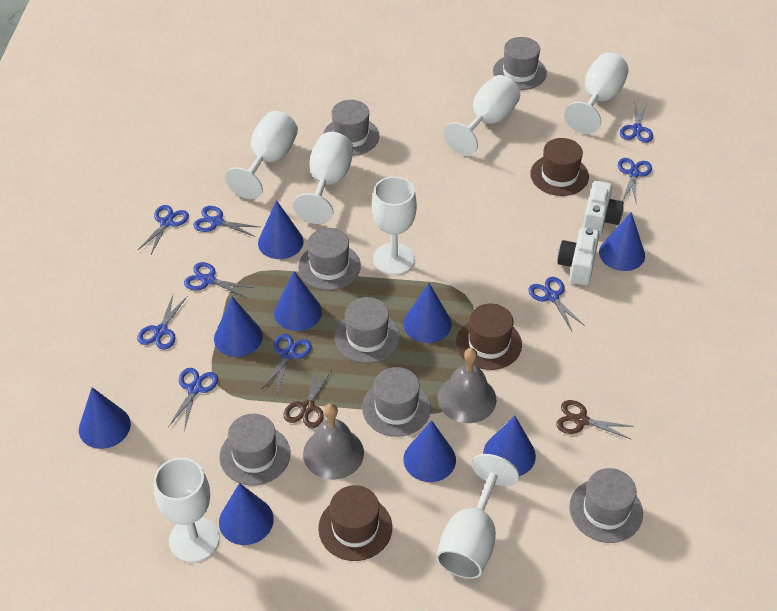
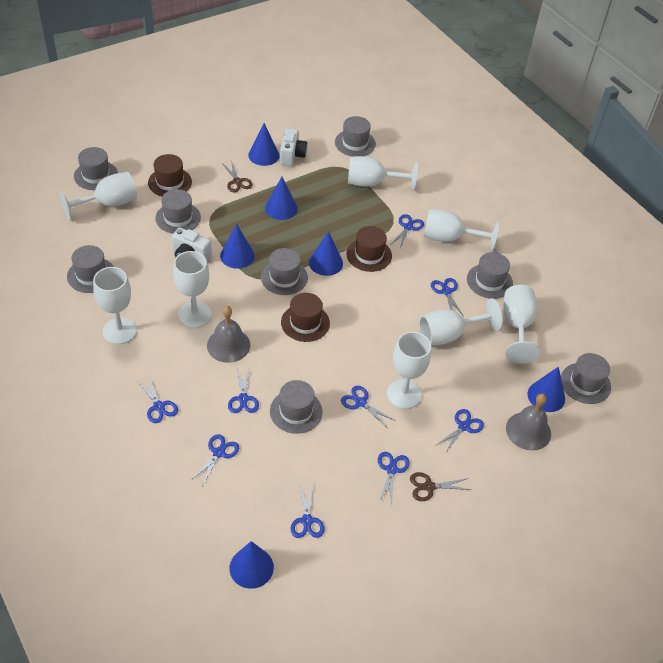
blue cone: [79,387,131,449] [214,297,263,357] [219,483,274,545] [258,200,303,259] [274,271,322,331] [403,283,451,343] [403,420,456,482] [483,416,536,476] [599,212,645,271] = 9 -> [220,224,255,269] [230,541,274,589] [248,123,280,166] [265,177,298,220] [309,231,343,276] [528,367,565,412] = 6
grey hat: [219,414,290,486] [298,228,361,290] [323,100,379,156] [335,297,400,363] [362,367,431,437] [493,37,547,90] [569,468,643,543] = 7 -> [67,245,114,293] [74,147,118,190] [155,189,201,234] [261,248,308,295] [270,380,322,434] [335,116,376,156] [467,252,513,299] [561,353,611,404] = 8
white goblet: [154,457,220,562] [225,111,298,199] [293,132,353,224] [372,176,417,275] [436,454,519,579] [444,75,520,156] [564,53,629,134] = 7 -> [59,172,137,221] [93,267,137,344] [173,251,211,328] [348,156,418,191] [387,332,431,409] [419,298,503,346] [424,209,499,252] [503,285,540,364] = 8

